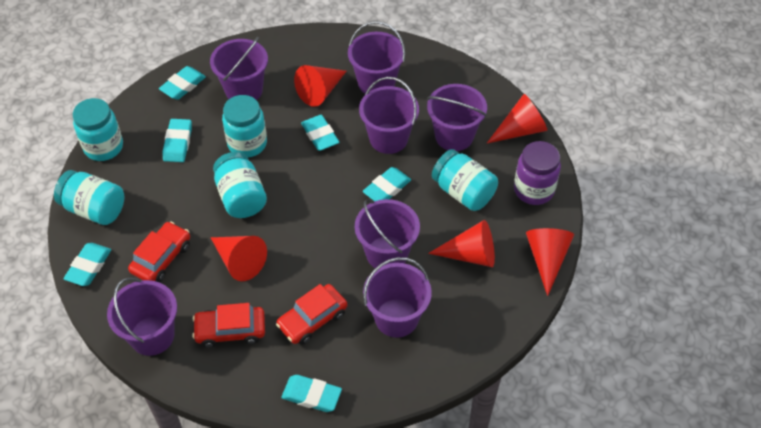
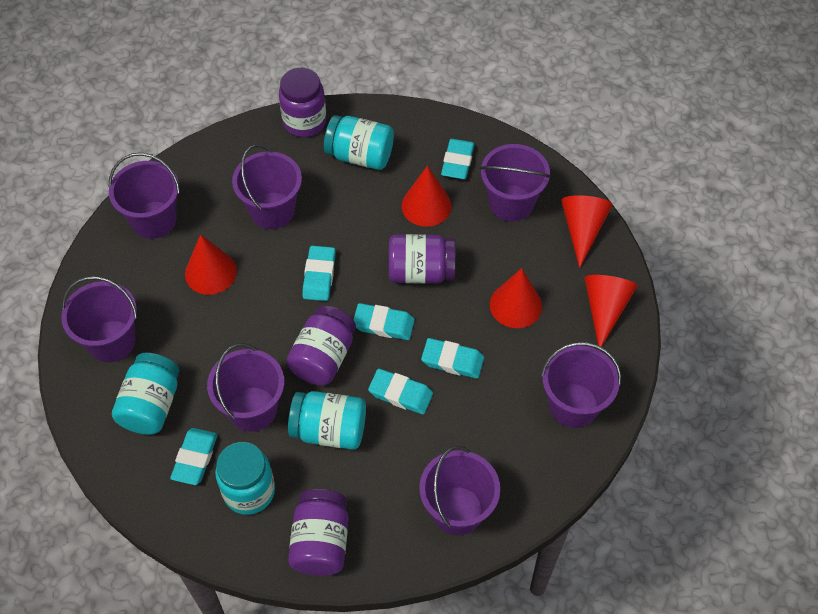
purple jar: [514,141,561,205] = 1 -> [279,68,326,137] [286,305,356,386] [288,489,348,576] [389,234,456,284] = 4
red car: [128,221,190,282] [192,303,265,348] [276,284,347,345] = 3 -> none = 0
turquoise jar: [54,170,124,225] [73,98,123,161] [213,152,267,218] [222,95,267,158] [432,149,498,211] = 5 -> [112,353,179,435] [215,442,275,515] [288,391,366,450] [324,115,394,170] = 4

